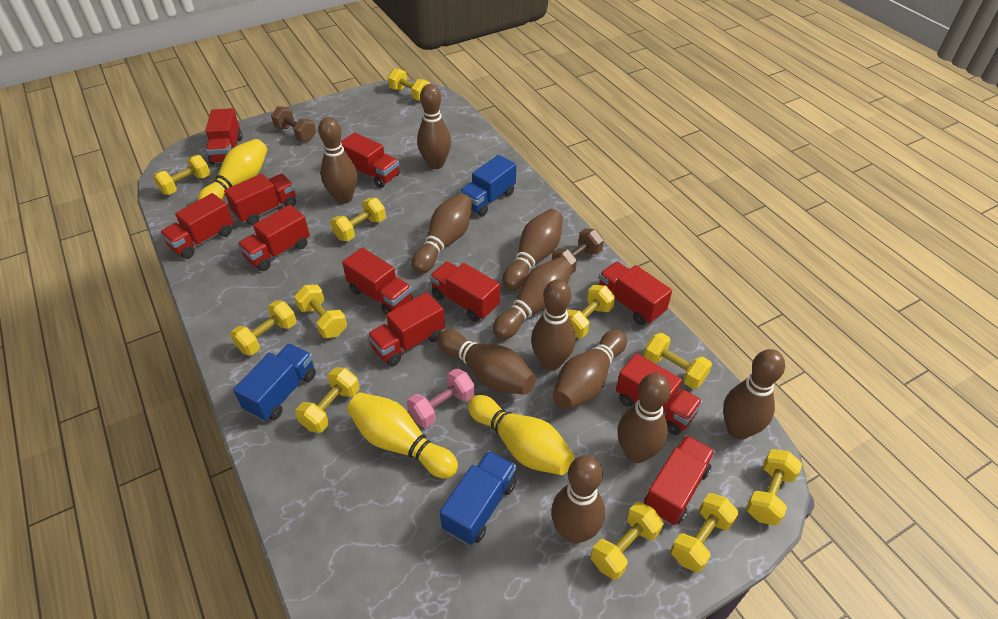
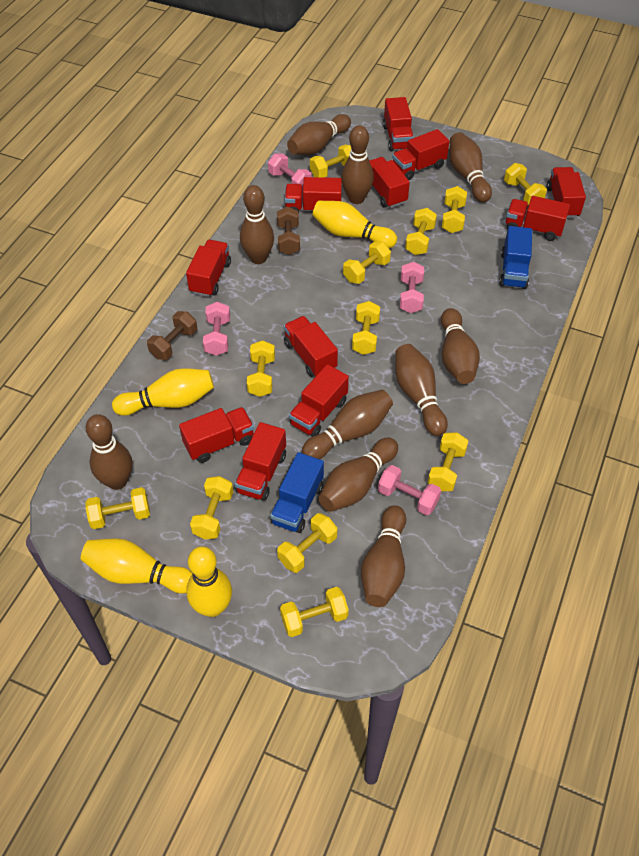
blue truck: [233,343,316,421] [440,451,516,545] [459,155,516,216] = 3 -> [270,452,324,533] [499,226,532,289] = 2
brown bowling pin: [318,117,357,204] [411,193,472,274] [417,84,451,169] [437,330,536,395] [493,257,573,339] [502,209,563,290] [531,279,576,370] [551,455,605,543] [553,329,627,410] [618,373,671,463] [723,349,785,440] = 11 -> [85,414,132,490] [240,185,274,264] [287,114,351,155] [302,390,393,459] [319,438,398,512] [341,125,374,204] [361,505,406,607] [395,344,448,436] [441,308,480,384] [449,132,492,203] = 10
pink dumbbell: [407,369,475,428] = 1 -> [203,302,230,356] [268,153,312,191] [378,465,441,515] [400,262,424,313] = 4
yellow bowling pin: [198,139,267,200] [347,392,458,479] [468,395,575,475] = 3 -> [81,538,193,594] [112,368,214,416] [186,546,232,617] [312,201,397,248] = 4
yellow dumbbell: [153,155,210,195] [230,300,296,355] [294,285,347,338] [295,367,359,433] [331,198,386,241] [388,69,430,101] [567,285,615,338] [591,502,664,580] [643,333,712,389] [670,493,739,573] [746,449,802,526] = 11 -> [85,487,150,529] [190,476,233,539] [247,340,275,397] [277,513,337,573] [280,587,349,637] [310,145,351,177] [343,241,391,284] [352,301,380,355] [405,208,437,255] [428,432,468,491] [442,186,467,233] [504,163,547,205] = 12

